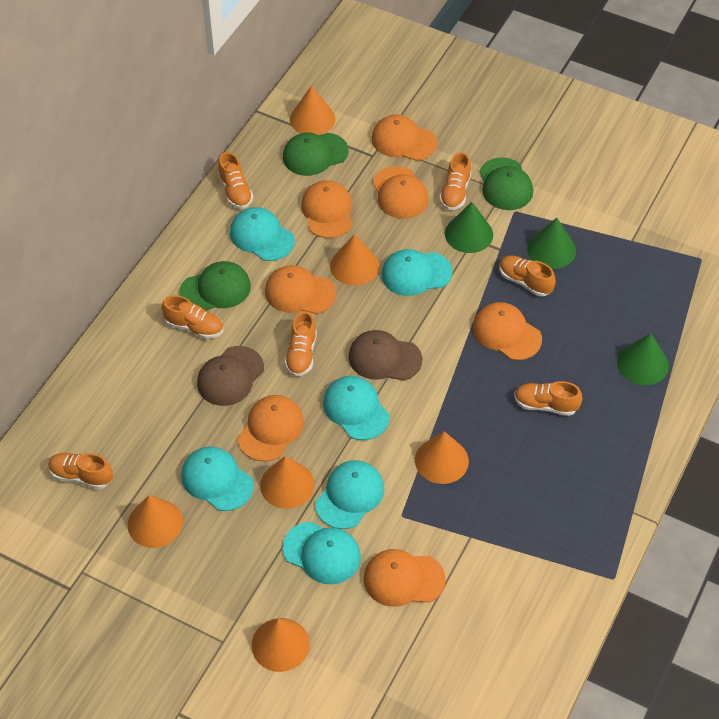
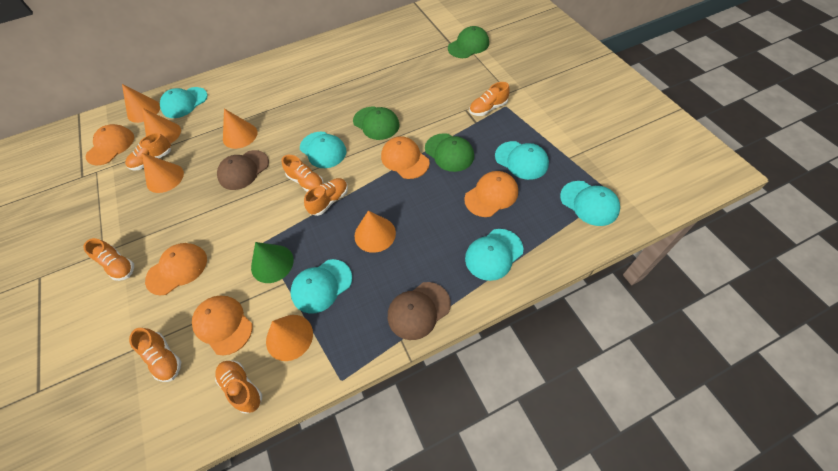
green cone: [445,202,493,253] [527,218,576,269] [617,333,669,385] = 3 -> [251,242,294,283] = 1
orange cap: [238,395,304,462] [265,265,336,314] [301,180,352,238] [363,549,446,607] [372,115,437,161] [373,166,428,219] [473,302,542,360] = 7 -> [86,124,134,165] [145,243,207,295] [192,296,253,356] [381,136,430,179] [464,171,518,217] = 5

